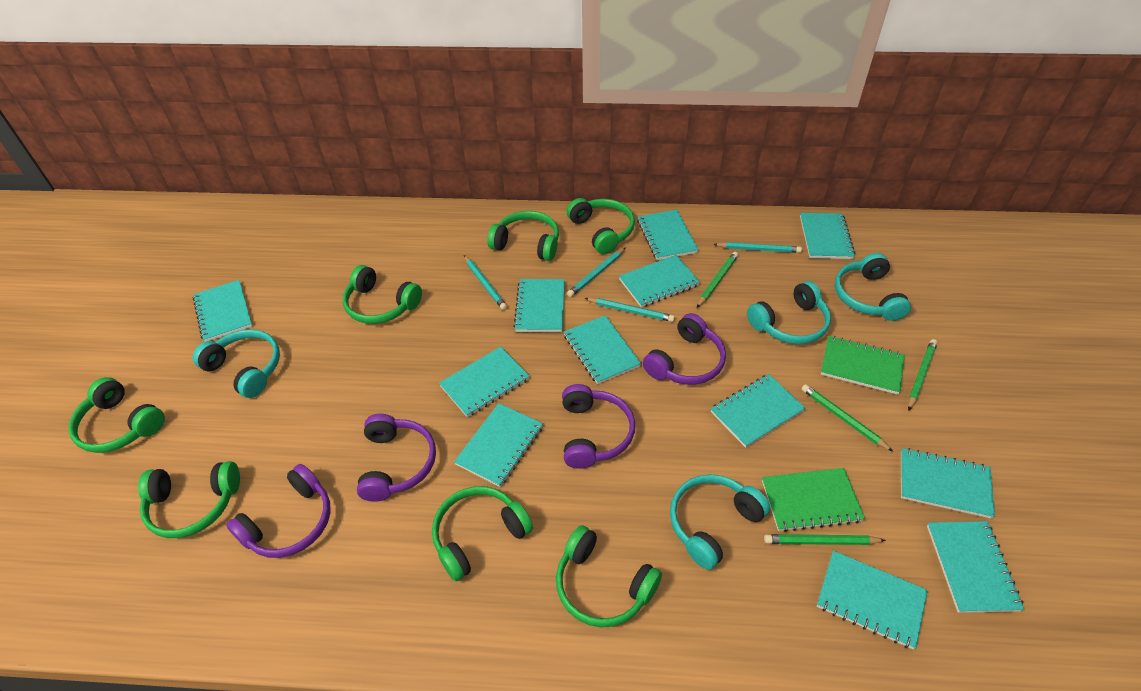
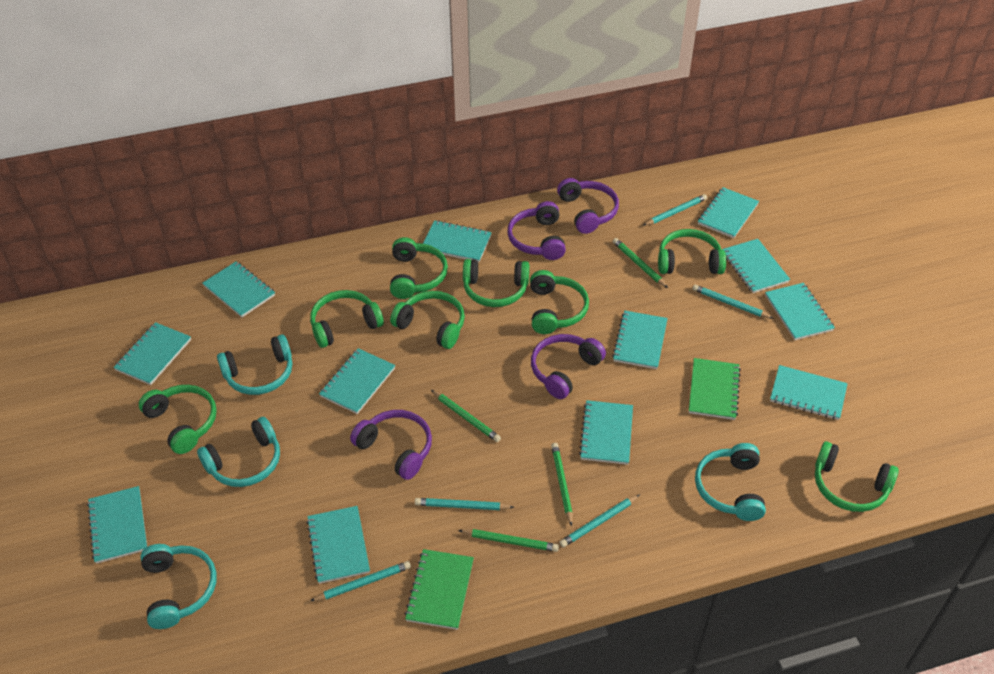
green headphones: [68,377,165,453] [138,461,240,538] [343,265,422,324] [432,486,533,581] [487,211,559,261] [556,525,662,627] [567,198,635,254] = 7 -> [139,385,217,454] [310,290,384,348] [390,237,448,299] [390,291,465,349] [463,259,529,307] [530,270,589,334] [658,229,726,274] [815,442,899,512] = 8
turquoise pencil: [464,255,507,310] [567,247,626,297] [585,298,675,322] [713,242,802,253] = 4 -> [310,561,411,601] [415,498,514,510] [559,495,640,548] [643,194,707,226] [693,285,774,319] = 5

